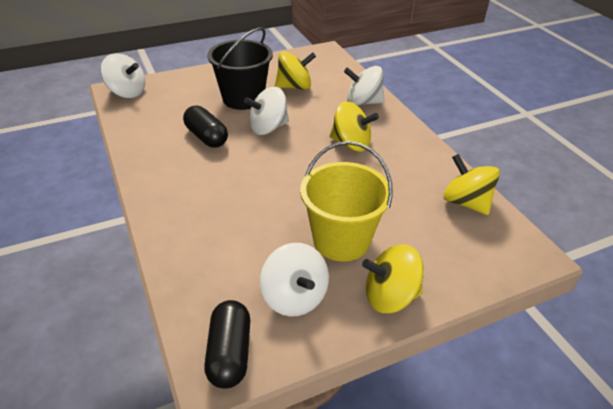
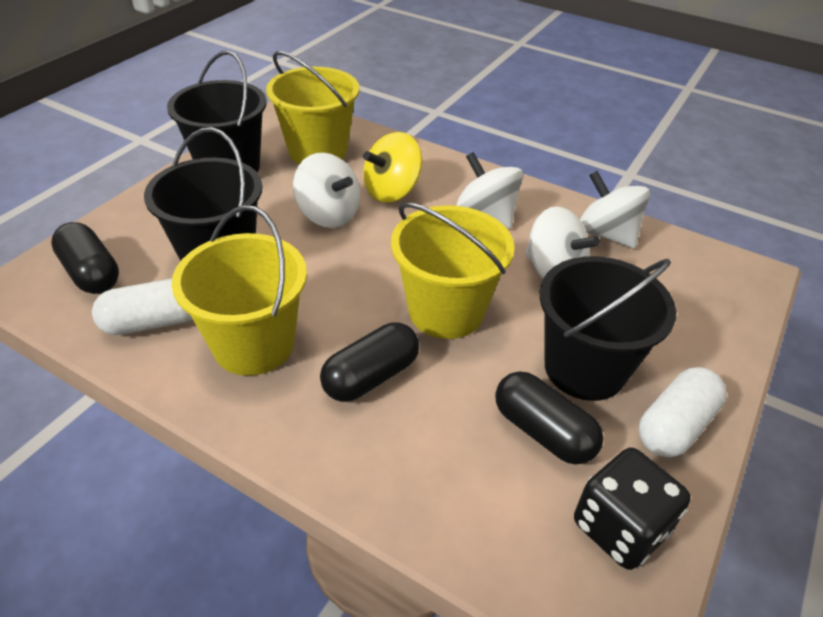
black bucket: [207,27,273,110] = 1 -> [144,127,262,261] [167,50,266,173] [540,256,676,401] = 3
black capsule: [183,106,228,148] [204,300,250,389] = 2 -> [51,222,119,294] [320,322,419,402] [495,371,604,464] = 3
black dice: none = 0 -> [574,448,691,570] = 1
white capsule: none = 0 -> [92,279,192,335] [639,367,726,457] = 2
yellow bucket: [300,141,393,262] = 1 -> [171,205,307,376] [266,51,360,164] [391,203,515,339] = 3
yellow spinning top: [275,51,316,90] [330,101,379,152] [362,244,424,313] [443,154,500,215] = 4 -> [363,132,422,203] = 1

